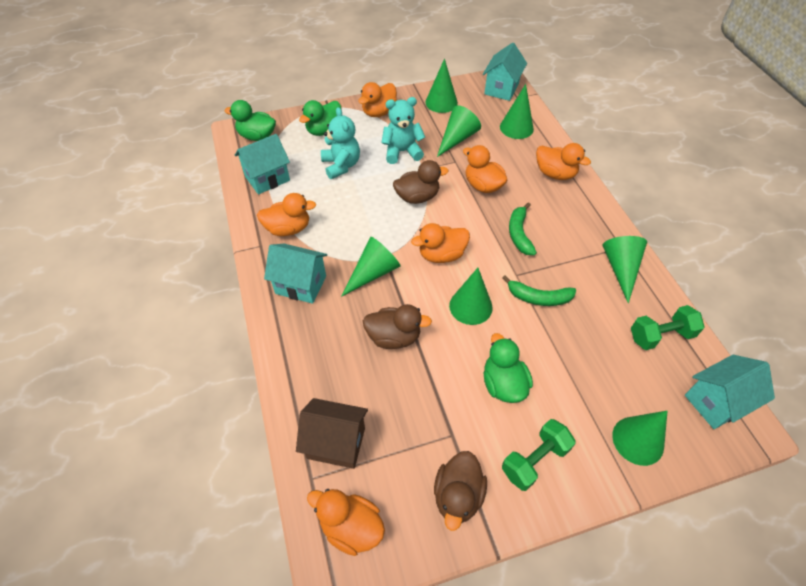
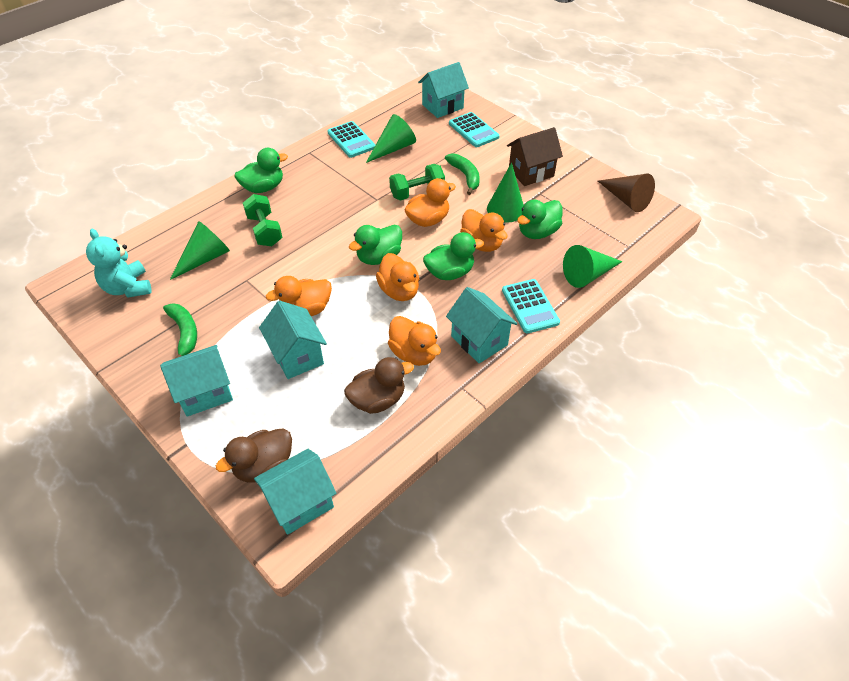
brown cone: none = 0 -> [598,174,655,212] = 1
brown duck: [363,304,432,349] [393,160,449,204] [434,451,487,531] = 3 -> [216,429,292,482] [344,357,414,414] = 2
green cone: [341,237,400,297] [425,59,458,113] [437,105,481,157] [449,268,493,325] [500,84,534,139] [602,236,647,304] [612,411,668,466] = 7 -> [170,221,230,280] [366,114,416,163] [487,163,524,222] [563,245,623,288] = 4
green duck: [225,100,276,141] [299,100,342,136] [484,333,533,403] = 3 -> [235,148,288,193] [349,224,402,265] [423,232,484,280] [517,200,563,239] = 4
orange duck: [257,193,316,236] [307,489,385,556] [358,82,397,117] [411,223,470,263] [463,145,507,193] [536,143,591,180] = 6 -> [266,276,332,316] [376,253,419,301] [388,316,441,366] [404,178,456,227] [460,209,508,252] = 5
turquoise calculator: none = 0 -> [328,121,376,158] [449,112,500,147] [502,279,560,334] = 3
turquoise house: [235,134,290,194] [264,244,327,304] [483,42,527,101] [685,355,775,429] = 4 -> [160,345,233,417] [254,449,336,535] [259,301,327,379] [418,62,469,118] [446,287,518,363] = 5
turquoise teddy bear: [321,107,360,179] [381,97,425,164] = 2 -> [86,229,152,298] = 1

